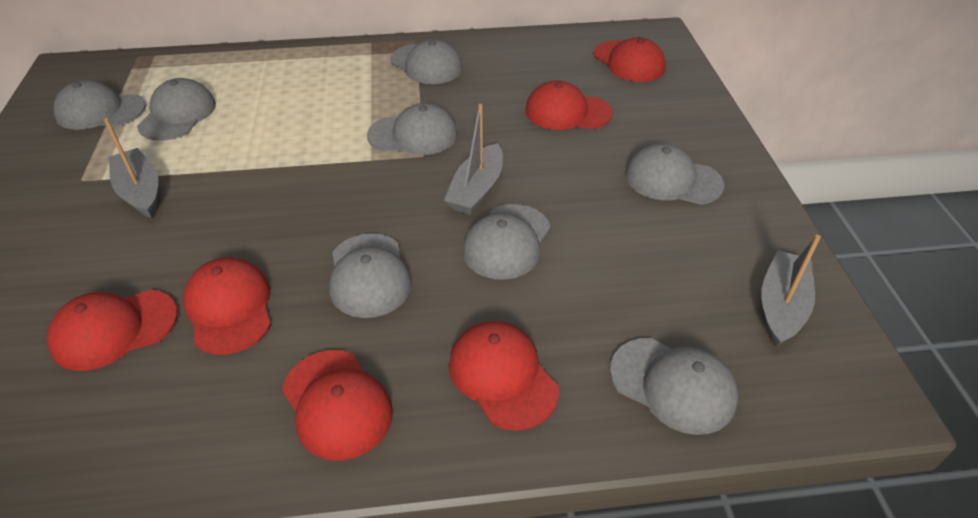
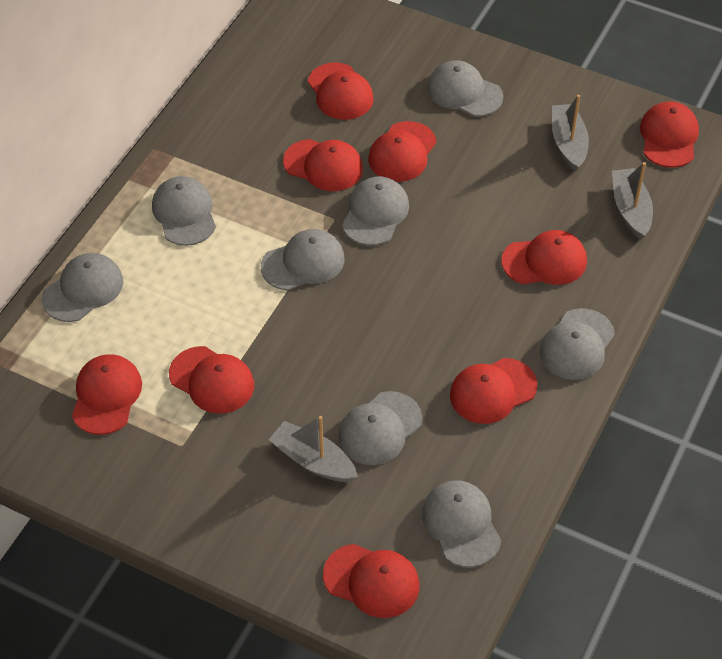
red cap: [47,290,178,371] [183,257,271,355] [282,350,393,461] [449,321,559,431] [525,80,613,130] [594,37,666,82] = 6 -> [72,354,142,435] [169,346,254,414] [283,139,363,191] [308,62,374,120] [323,544,420,618] [368,121,437,182] [450,358,538,424] [501,230,587,285] [640,101,699,168] = 9

